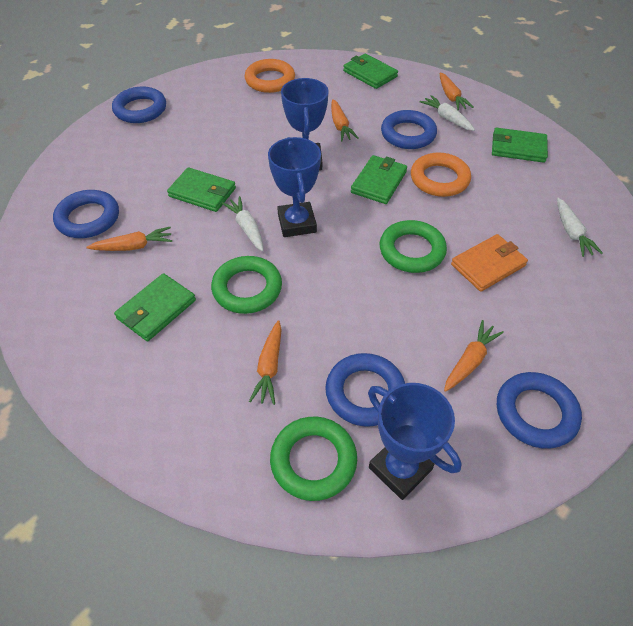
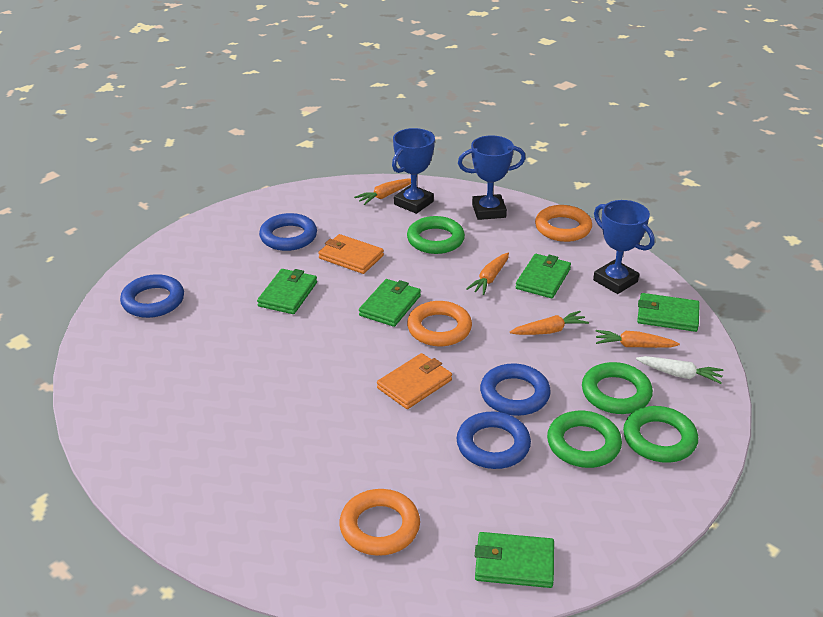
blue ring: [53,190,119,238] [112,86,166,123] [325,353,405,427] [381,110,437,149] [497,372,582,449] = 5 -> [120,274,184,318] [259,213,317,251] [457,412,531,469] [480,363,551,416] = 4
green ring: [211,256,282,314] [270,417,357,501] [380,220,447,273] = 3 -> [407,216,465,254] [547,411,622,468] [582,362,653,414] [623,406,698,463] = 4
orange carrot: [87,227,172,251] [249,320,282,405] [331,99,359,141] [440,72,473,111] [444,320,504,392] = 5 -> [354,179,411,205] [466,253,509,295] [510,311,589,335] [596,330,680,348] = 4
orange ring: [245,59,295,93] [411,152,471,197] = 2 -> [340,489,420,556] [407,301,472,346] [535,205,592,242] = 3
orange wallet: [451,234,528,292] = 1 -> [318,234,384,274] [377,353,452,409] = 2
white carrot: [222,196,264,252] [420,95,475,131] [557,198,603,257] = 3 -> [636,356,724,384] = 1

